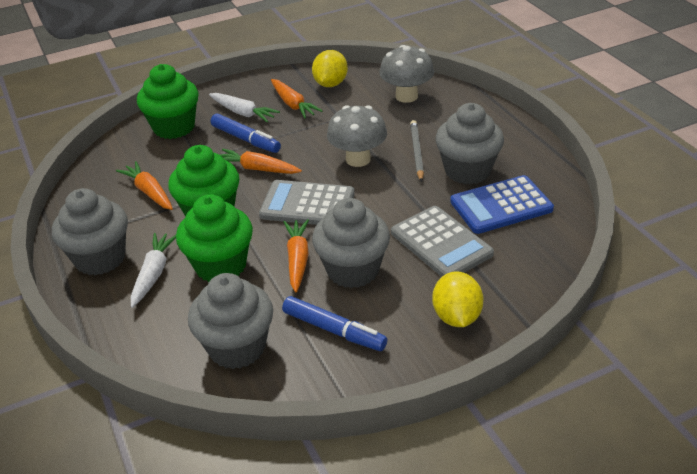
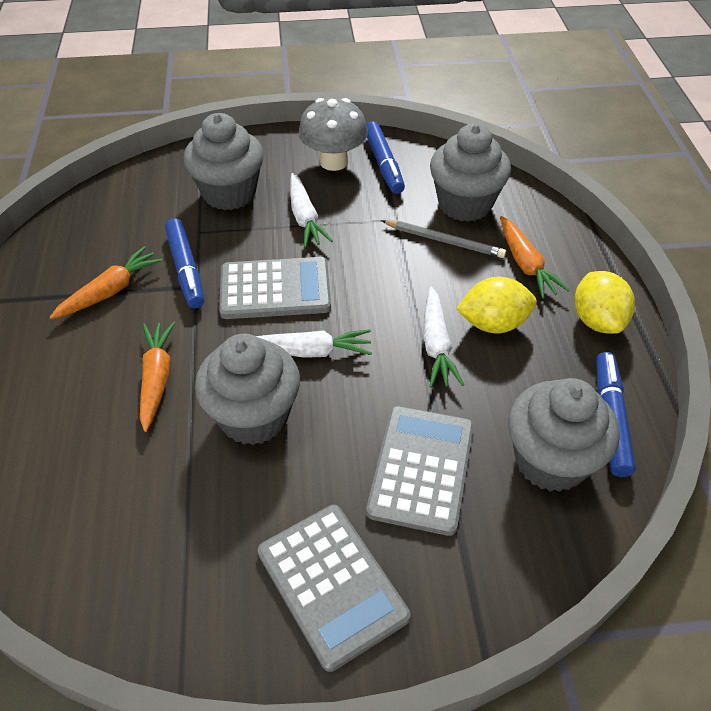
blue calculator: [450,175,554,234] = 1 -> none = 0
blue marker: [211,114,281,153] [282,296,388,351] = 2 -> [165,218,204,308] [366,121,405,194] [596,352,636,477] = 3
green cupcake: [137,64,199,139] [168,145,239,216] [176,194,253,282] = 3 -> none = 0
grey calculator: [259,180,355,225] [391,206,494,277] = 2 -> [219,257,331,319] [257,505,411,672] [366,406,474,536] = 3
grey mushroom: [327,105,387,167] [379,45,434,103] = 2 -> [298,98,368,171] = 1
orange carrot: [116,161,173,210] [219,149,302,174] [271,79,323,118] [284,219,309,292] = 4 -> [49,246,163,319] [140,321,175,432] [500,216,570,299] = 3
white carrot: [131,233,176,308] [209,93,280,122] = 2 -> [256,329,372,358] [290,173,333,247] [423,286,464,388] = 3

